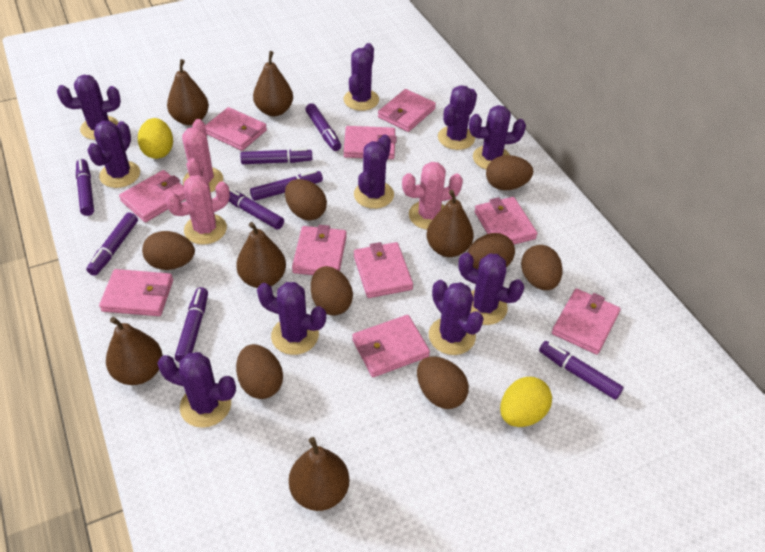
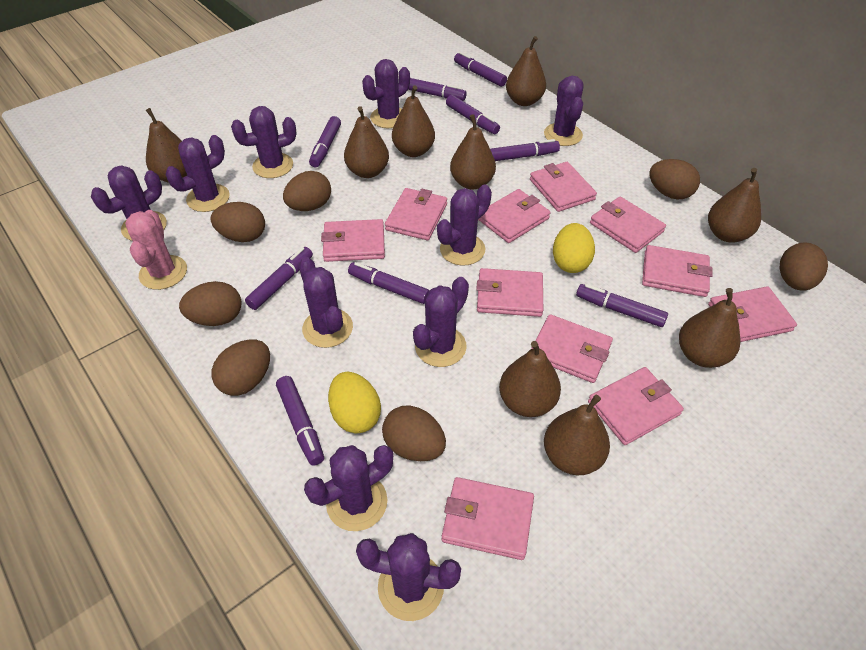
brown egg: [142,231,195,270] [236,344,283,399] [285,179,327,221] [311,266,353,316] [417,356,469,409] [468,233,515,269] [486,155,533,190] [521,245,563,290] = 8 -> [179,281,241,326] [211,202,265,242] [212,340,270,396] [283,171,331,211] [382,405,446,461] [649,159,700,200] [780,242,828,291] = 7
brown pear: [106,317,163,385] [167,59,209,125] [236,222,286,288] [253,51,293,116] [289,437,349,511] [426,190,474,257] = 6 -> [146,108,187,183] [344,106,389,178] [392,86,435,157] [450,114,496,190] [499,341,561,417] [506,36,546,106] [544,395,610,475] [679,288,741,368] [708,168,761,243] = 9
pink cactus: [165,175,230,245] [182,119,223,192] [402,162,463,230] = 3 -> [125,210,187,290] = 1
pink wallet: [99,269,173,316] [119,170,186,222] [205,107,267,151] [292,225,347,275] [343,126,397,159] [352,315,430,377] [354,242,413,298] [378,89,436,132] [474,197,538,245] [552,288,620,355] = 10 -> [321,219,385,262] [385,188,447,240] [442,477,534,560] [476,268,543,317] [478,189,551,243] [530,162,597,212] [531,314,613,383] [588,367,684,445] [590,197,666,253] [642,245,713,297] [708,286,797,342] = 11
purple marker: [76,159,94,216] [86,212,138,276] [175,287,208,363] [229,188,284,230] [240,148,312,164] [250,170,323,201] [305,103,341,151] [539,341,624,400] = 8 -> [245,247,313,310] [276,376,324,466] [309,116,341,167] [348,262,429,304] [408,78,467,101] [446,95,500,134] [454,52,507,87] [490,139,560,161] [576,284,668,327] = 9

